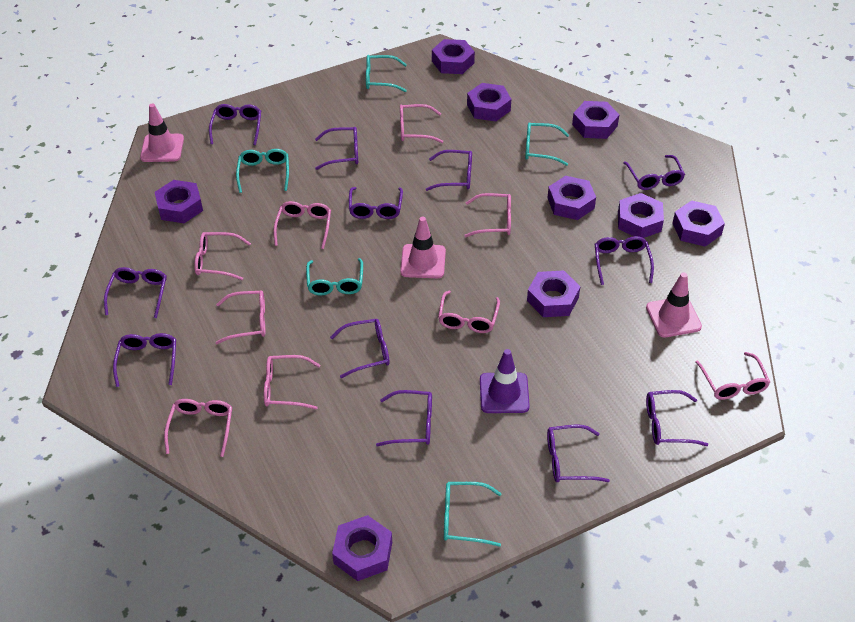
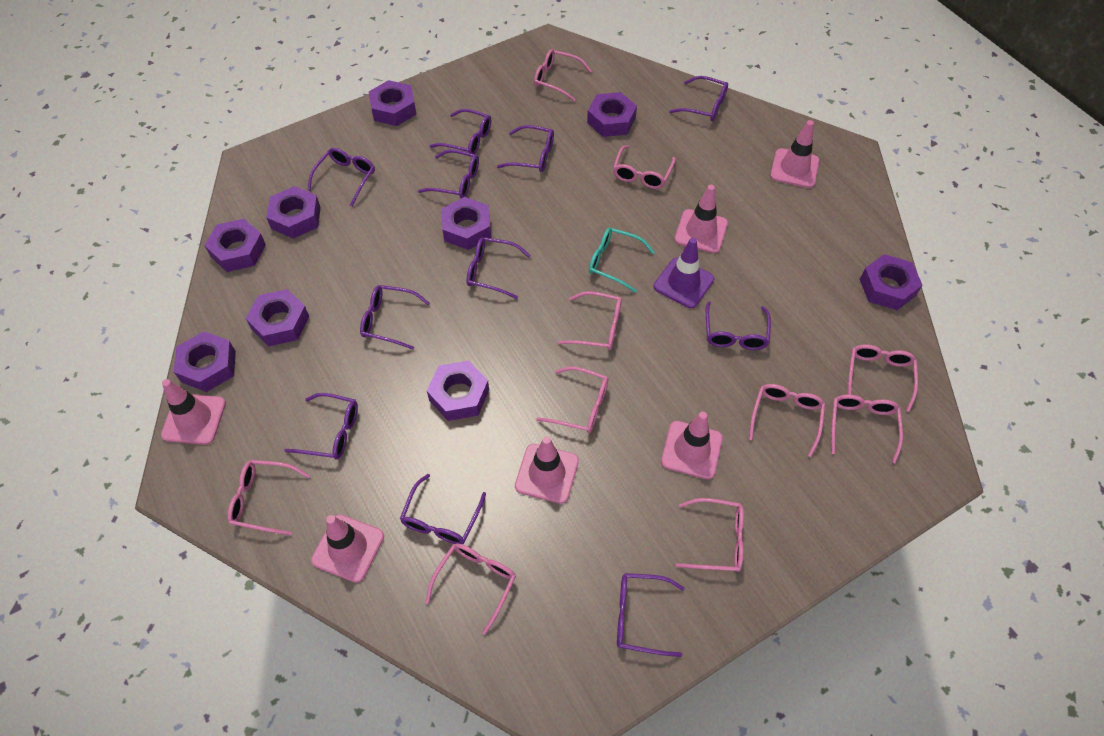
pink glasses: [164,399,232,457] [194,232,251,280] [216,291,265,344] [264,355,320,410] [273,201,331,249] [400,104,443,143] [438,291,500,333] [464,193,511,237] [696,352,770,400] = 9 -> [227,460,310,536] [425,543,516,635] [534,49,592,101] [536,367,608,433] [558,291,622,350] [613,145,676,189] [676,498,744,572] [749,384,825,457] [831,394,903,463] [848,344,918,412] = 10
pink traffic cone: [140,103,184,162] [400,217,446,278] [646,272,702,338] = 3 -> [161,379,226,445] [311,515,384,583] [515,436,579,504] [661,411,723,480] [675,185,728,253] [770,120,819,188] = 6
purple glasses: [104,267,167,318] [113,333,176,387] [209,104,261,145] [315,127,358,170] [330,319,390,378] [349,187,403,219] [376,390,432,446] [426,150,472,191] [547,425,610,482] [595,236,654,285] [623,155,685,190] [646,390,708,446] = 12 -> [284,393,358,459] [307,148,375,207] [360,285,430,350] [400,474,486,544] [418,149,479,198] [430,109,491,154] [466,237,531,299] [497,125,554,172] [617,573,685,657] [669,76,728,121] [706,301,771,350] = 11
turquoise glasses: [236,149,289,193] [306,258,363,296] [366,55,407,92] [444,482,502,547] [525,122,569,166] = 5 -> [589,228,655,293] = 1

